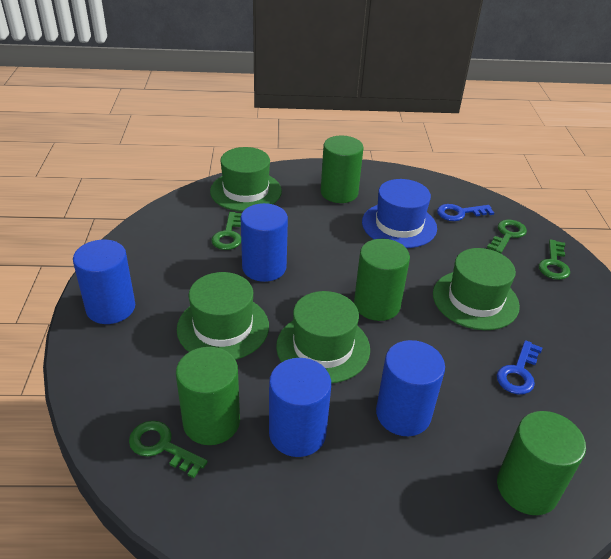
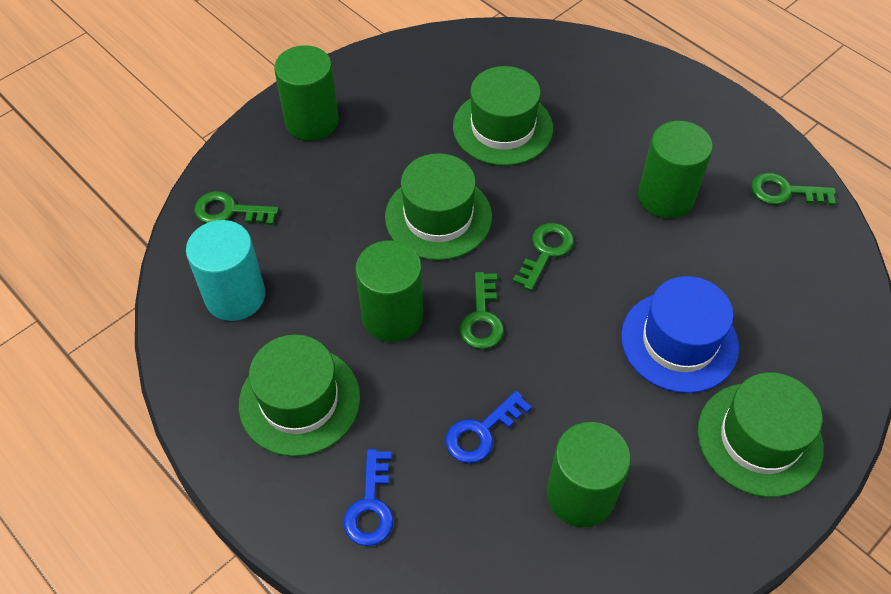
blue cylinder: [73,240,135,324] [241,203,288,282] [269,358,331,457] [376,340,445,436] = 4 -> none = 0
turquoise cylinder: none = 0 -> [186,220,265,321] = 1

